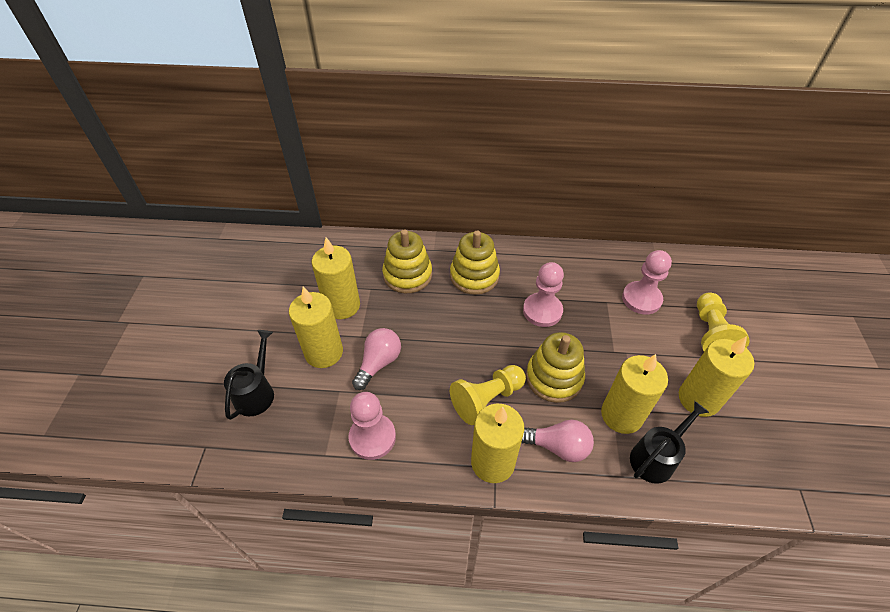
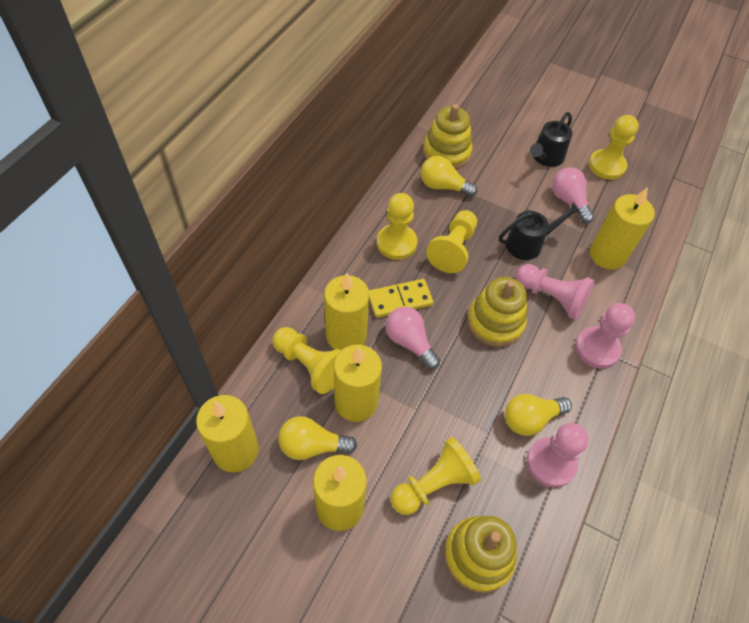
yellow domino: none = 0 -> [369,279,433,318] = 1
yellow light bulb: none = 0 -> [278,416,357,460] [421,156,478,197] [505,394,572,436] = 3
yellow pawn: [450,365,526,425] [697,292,750,352] = 2 -> [272,327,341,394] [377,193,418,260] [391,437,481,515] [426,210,477,273] [589,115,639,180] = 5

